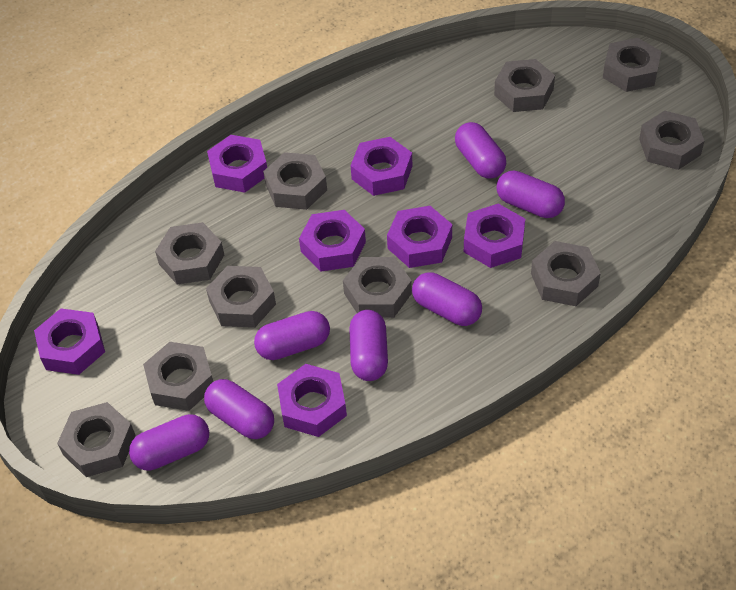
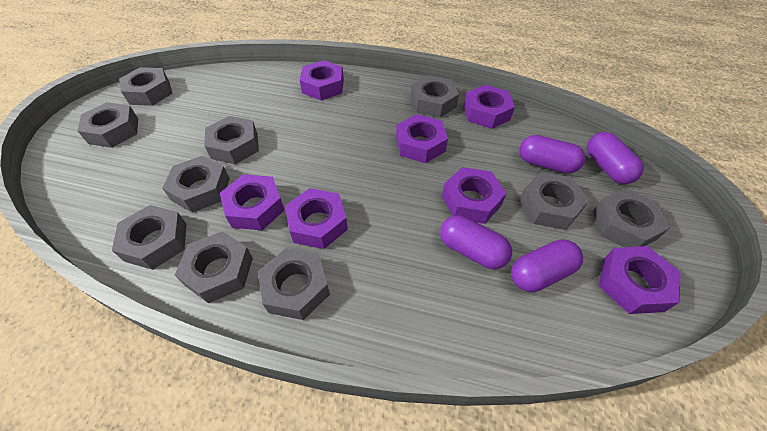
purple capsule: [129,414,209,471] [204,379,274,439] [254,311,330,360] [349,310,388,381] [412,272,482,326] [455,122,506,179] [497,171,565,218] = 7 -> [440,216,512,269] [511,239,583,292] [519,135,586,173] [587,132,644,184] = 4

